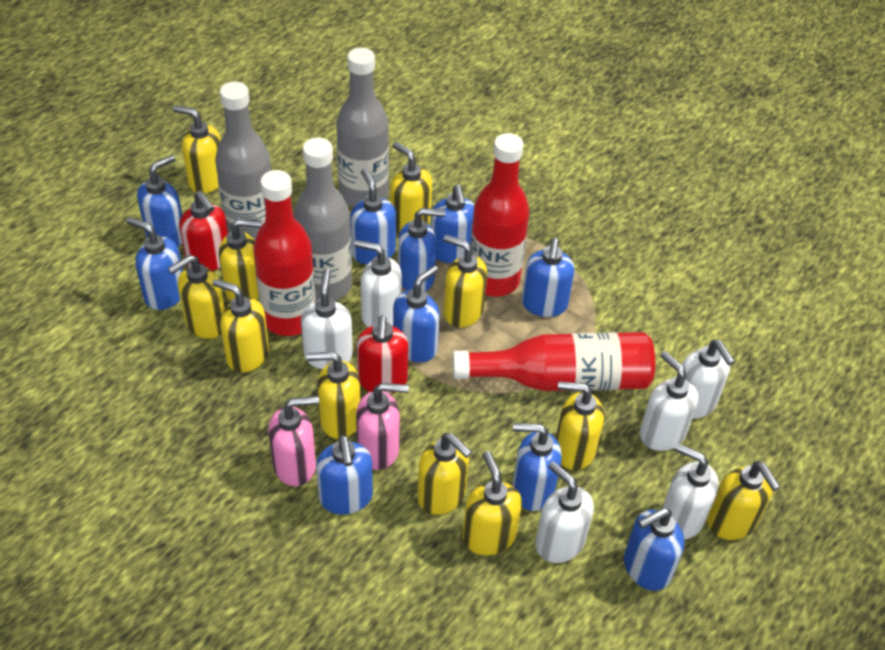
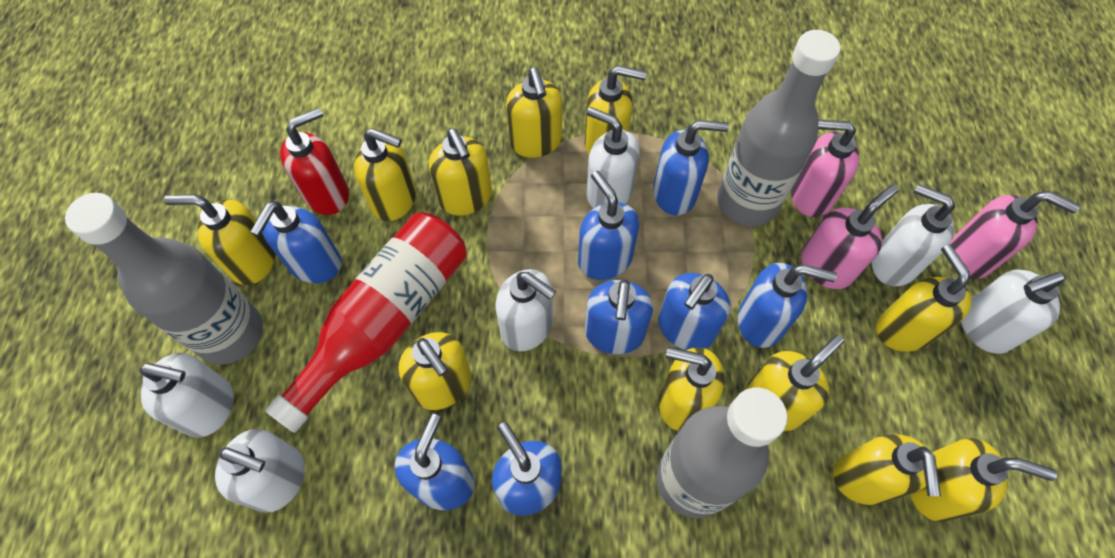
blue soap dispenser: [126,217,183,310] [137,155,182,247] [316,435,373,515] [350,168,396,265] [393,265,440,362] [398,208,445,292] [431,184,474,263] [512,423,562,511] [522,238,575,317] [624,508,684,591] = 10 -> [250,201,342,283] [395,414,475,510] [492,422,561,516] [578,171,639,280] [585,279,653,354] [653,120,729,215] [658,273,730,350] [738,263,837,348] = 8
pink soap dispenser: [268,396,319,486] [356,383,409,470] = 2 -> [791,120,859,217] [801,185,898,289] [950,191,1080,279] = 3
red bottle: [253,170,316,336] [453,332,655,391] [470,133,529,297] = 3 -> [266,213,467,433] = 1
red soap dispenser: [179,191,228,271] [357,315,409,394] = 2 -> [280,108,349,215] = 1

